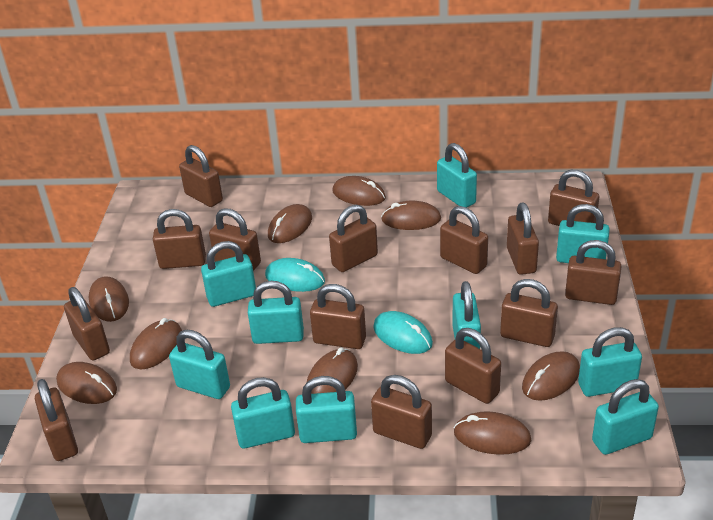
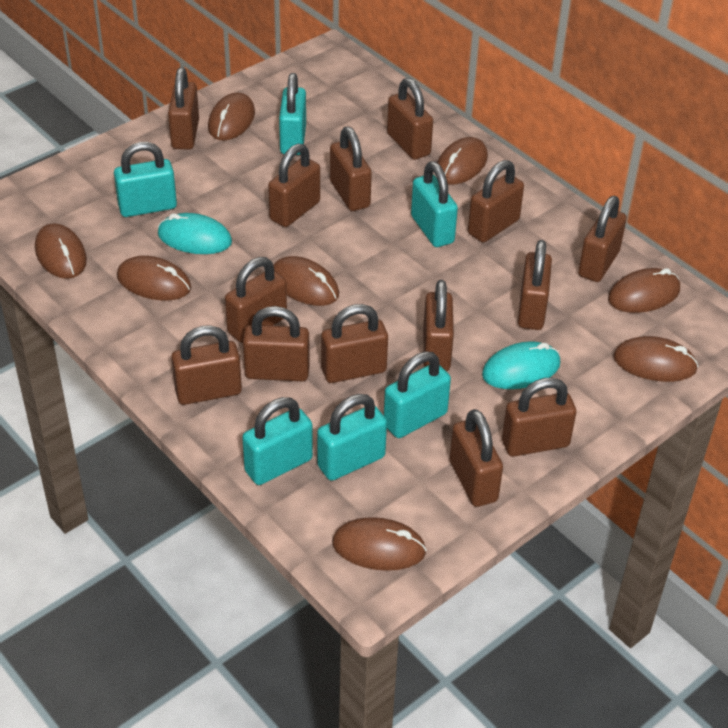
brown mouse: [56,362,117,404] [89,276,129,322] [130,318,182,369] [268,204,312,243] [307,348,358,394] [332,176,386,206] [381,201,441,230] [454,411,531,455] [522,351,580,401] = 9 -> [35,223,87,279] [117,256,191,300] [208,92,255,140] [273,256,339,306] [332,517,427,571] [437,137,488,184] [608,268,680,313] [613,336,698,382] = 8
turquoise padlock: [169,330,230,399] [201,241,256,307] [231,377,295,449] [248,281,304,344] [296,376,357,443] [437,143,477,208] [452,281,481,349] [556,204,610,263] [578,327,642,397] [592,379,659,455] = 10 -> [114,142,177,217] [242,397,313,485] [279,73,306,155] [317,394,387,481] [384,352,451,438] [411,161,458,247] = 6

